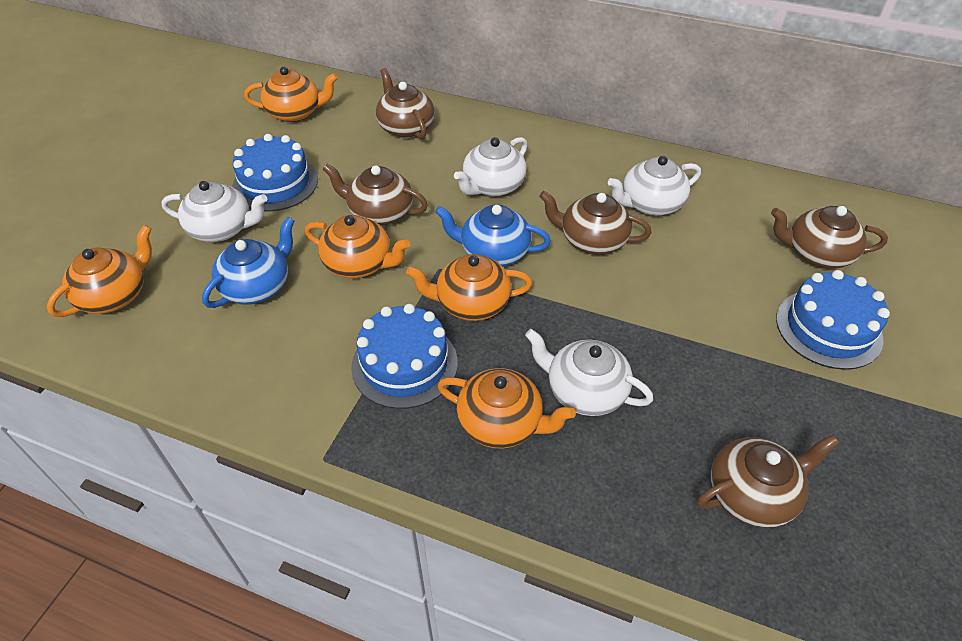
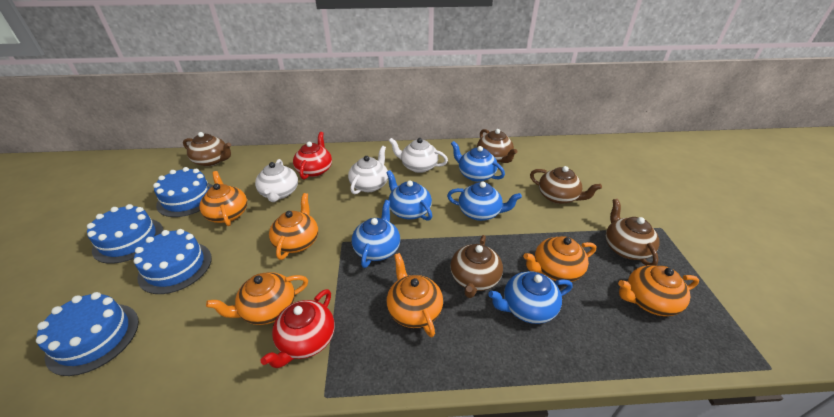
blue cake: [232,134,318,212] [351,304,458,409] [776,270,890,370] = 3 -> [36,292,139,376] [87,204,163,264] [134,229,212,294] [153,167,213,217] = 4
blue teapot: [202,217,295,308] [435,205,551,267] = 2 -> [352,200,400,268] [386,170,432,221] [447,182,522,221] [451,141,505,182] [488,271,573,324] = 5
orange teapot: [47,225,152,317] [244,67,338,122] [305,215,410,278] [406,254,532,321] [438,368,576,448] = 5 -> [200,171,247,226] [206,272,308,325] [269,193,318,260] [387,253,443,337] [523,236,596,282] [618,265,699,316] = 6
red teapot: none = 0 -> [261,289,335,368] [293,132,332,179] = 2
white teapot: [161,181,268,242] [454,137,528,196] [525,329,653,416] [608,156,701,216] = 4 -> [255,159,298,202] [348,146,388,194] [389,138,448,173] = 3

